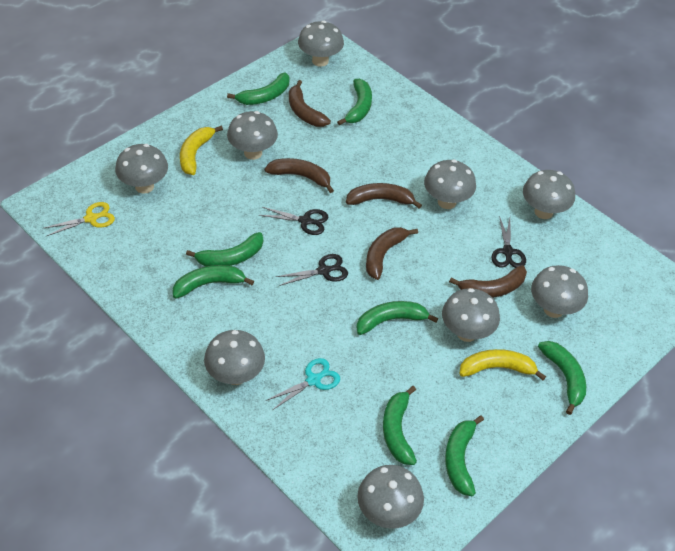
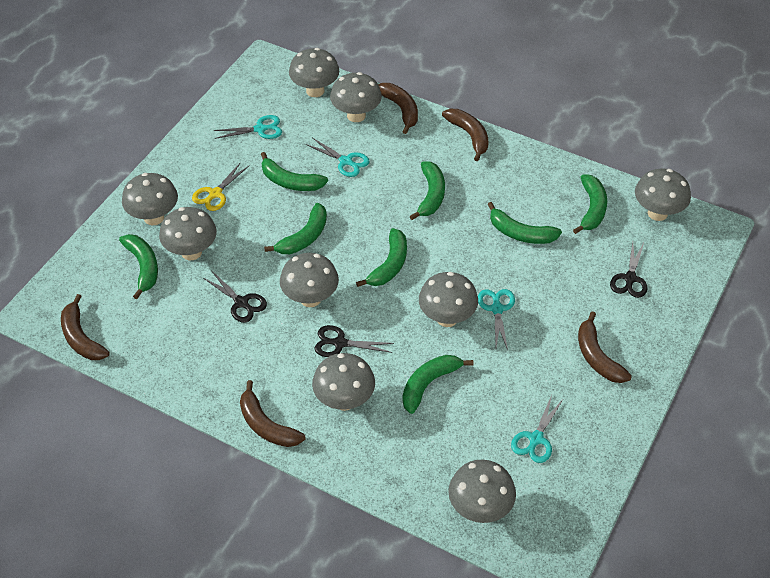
turquoise scissors: [266,358,340,410] = 1 -> [214,115,282,139] [306,138,370,177] [478,289,515,350] [511,395,564,463] = 4
yellow banana: [180,126,223,175] [459,349,546,380] = 2 -> none = 0

